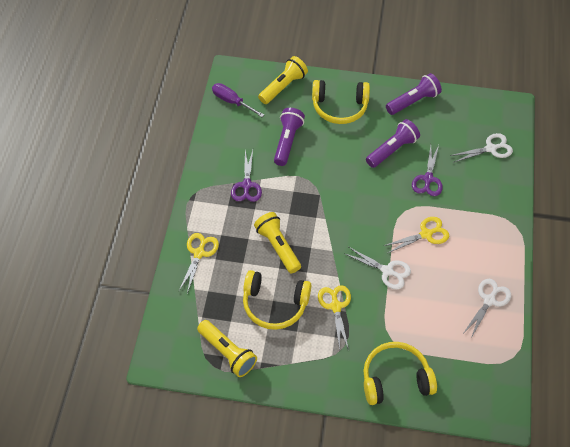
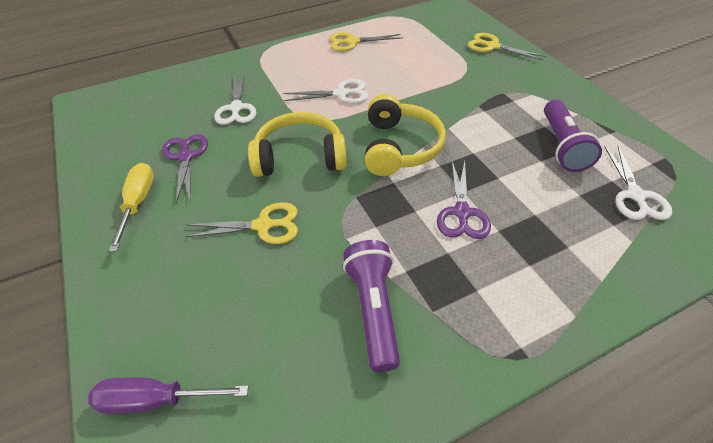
purple flashlight: [274,108,305,166] [366,119,420,168] [386,73,442,115] = 3 -> [343,240,400,372] [544,100,602,172] = 2
yellow flashlight: [197,320,257,377] [254,212,301,273] [258,56,308,104] = 3 -> none = 0
yellow headphones: [243,270,311,330] [312,80,370,124] [363,342,437,405] = 3 -> [248,112,347,177] [365,94,446,176] = 2
yellow screwdriver: none = 0 -> [109,163,154,252] = 1

